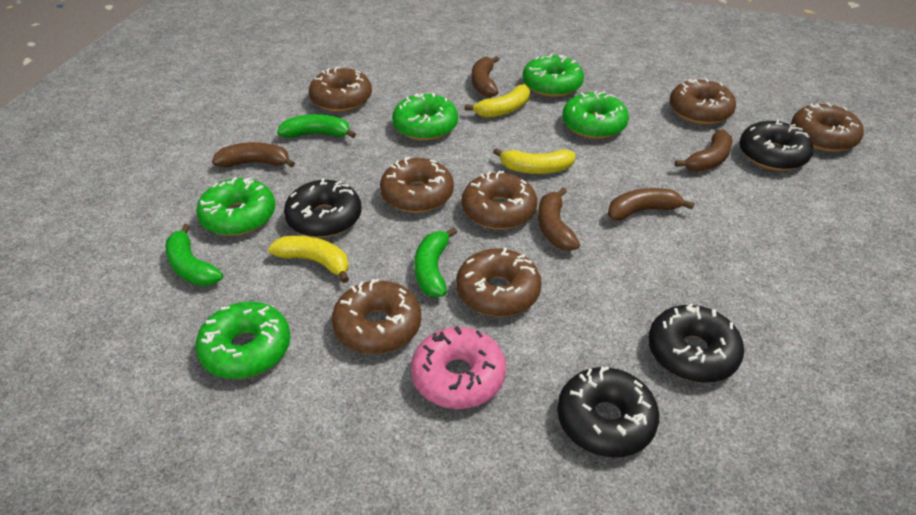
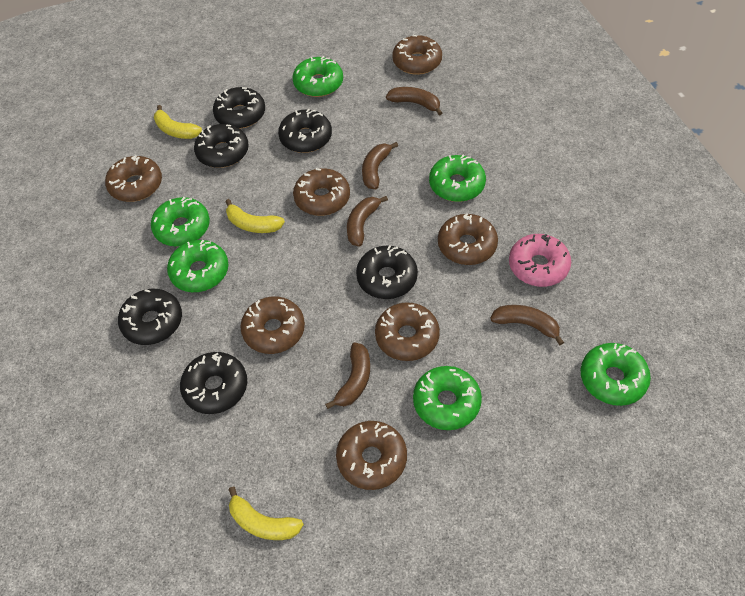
black donut: [284,178,362,238] [557,366,659,457] [648,304,744,383] [739,119,813,171] = 4 -> [118,289,182,345] [180,352,247,414] [194,124,249,168] [213,87,265,129] [278,108,332,153] [356,245,418,299] = 6
green banana: [165,224,223,286] [277,114,356,138] [415,227,457,297] = 3 -> none = 0
green donut: [196,177,275,236] [196,302,291,379] [392,93,458,141] [523,54,584,97] [562,91,629,139] = 5 -> [151,197,210,246] [167,240,228,292] [293,56,343,97] [413,366,482,430] [429,155,486,202] [581,343,651,406] = 6

